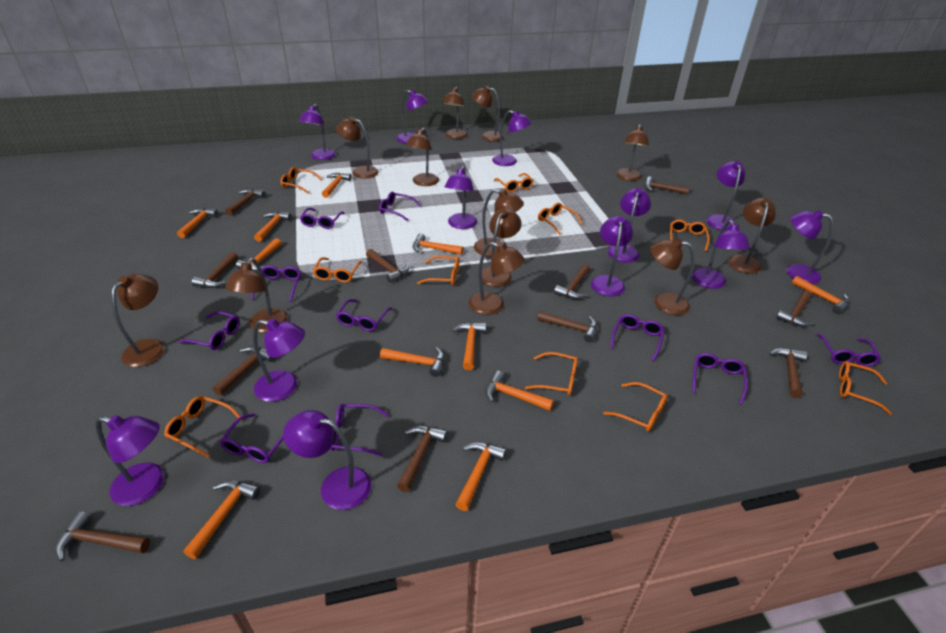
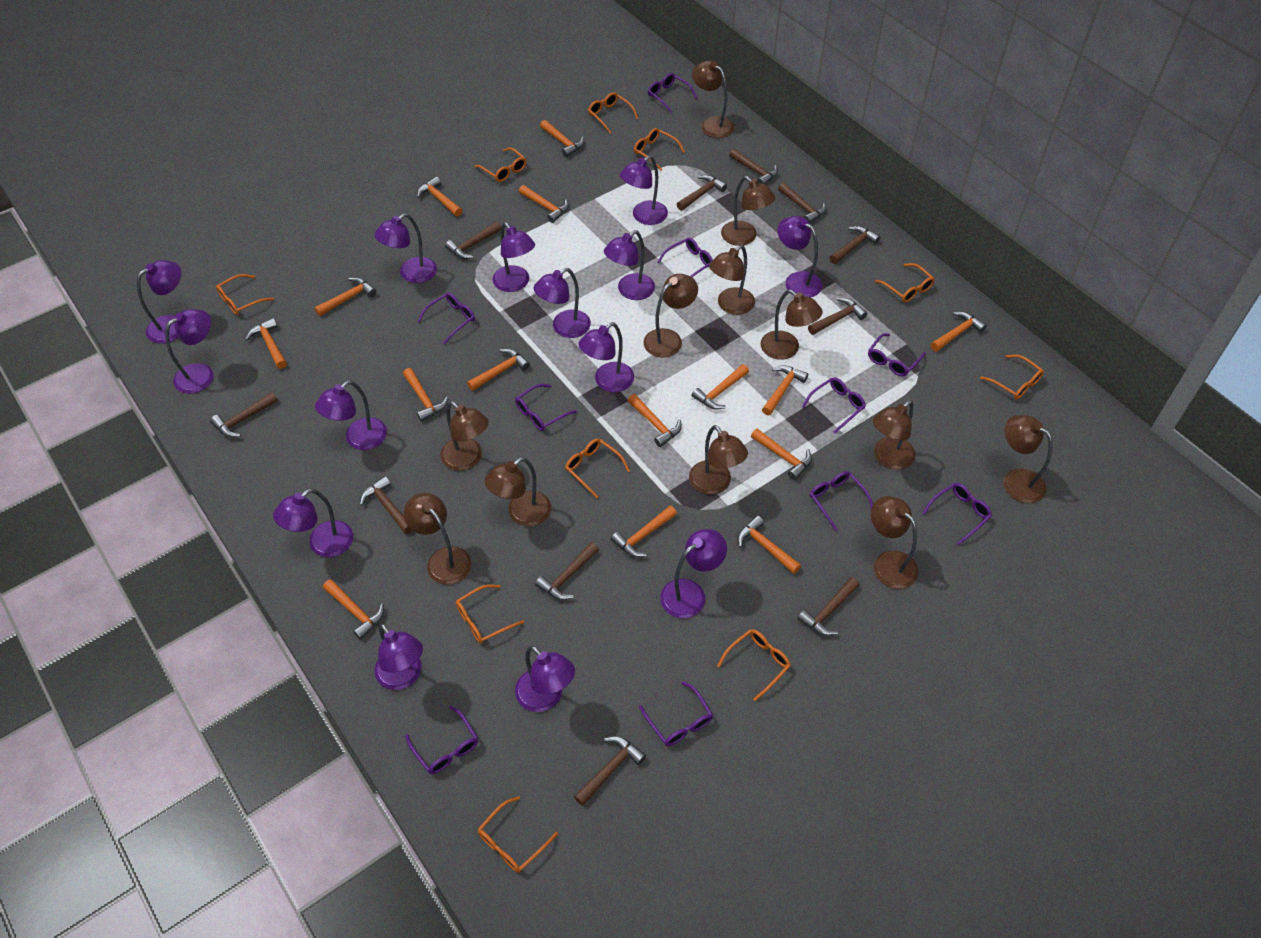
orange hammer: [177,208,218,238] [183,480,261,559] [236,238,282,272] [254,211,291,242] [322,173,351,198] [380,347,444,377] [413,233,463,255] [452,323,486,370] [455,442,506,511] [486,371,554,411] [792,276,851,314] = 11 -> [246,318,287,369] [315,277,376,316] [323,579,384,640] [403,368,448,422] [417,177,462,217] [467,349,530,391] [519,185,569,223] [540,120,584,157] [611,506,677,557] [628,394,682,447] [692,364,749,410] [737,516,801,574] [751,428,812,480] [762,365,808,415] [930,311,987,352] = 15
purple lamp: [95,415,164,506] [253,319,305,402] [283,410,371,510] [299,104,336,160] [396,90,428,143] [444,166,477,229] [492,110,532,166] [591,216,633,296] [608,188,651,263] [692,220,750,289] [706,161,745,231] [786,210,833,284] = 12 -> [137,260,181,344] [165,309,214,394] [273,489,353,557] [315,380,387,450] [374,213,437,283] [374,623,423,690] [493,222,535,292] [515,646,575,712] [533,268,591,338] [578,322,634,392] [604,230,655,300] [620,156,668,225] [660,529,727,618] [778,216,822,297] = 14

